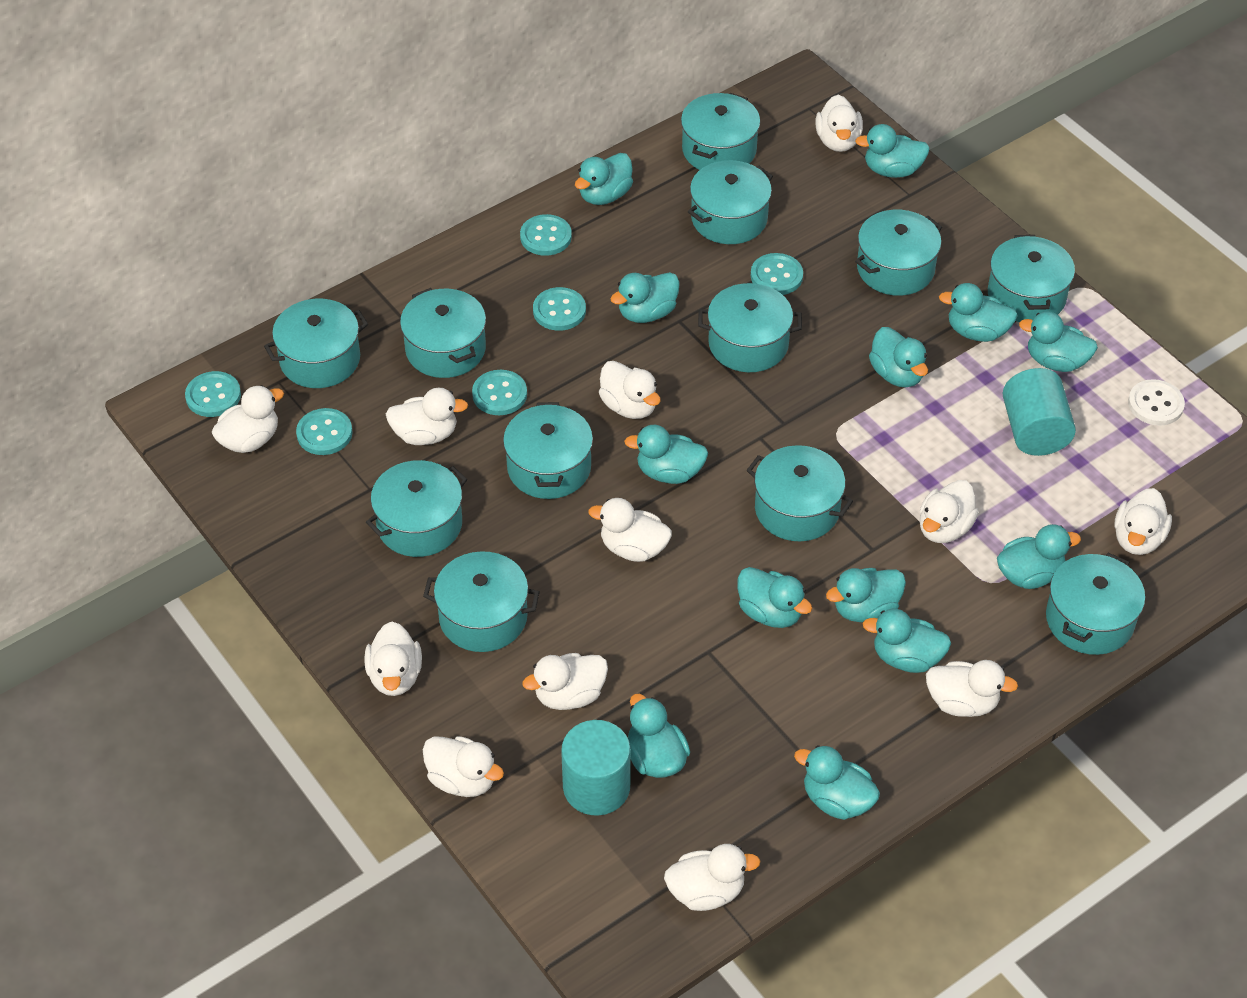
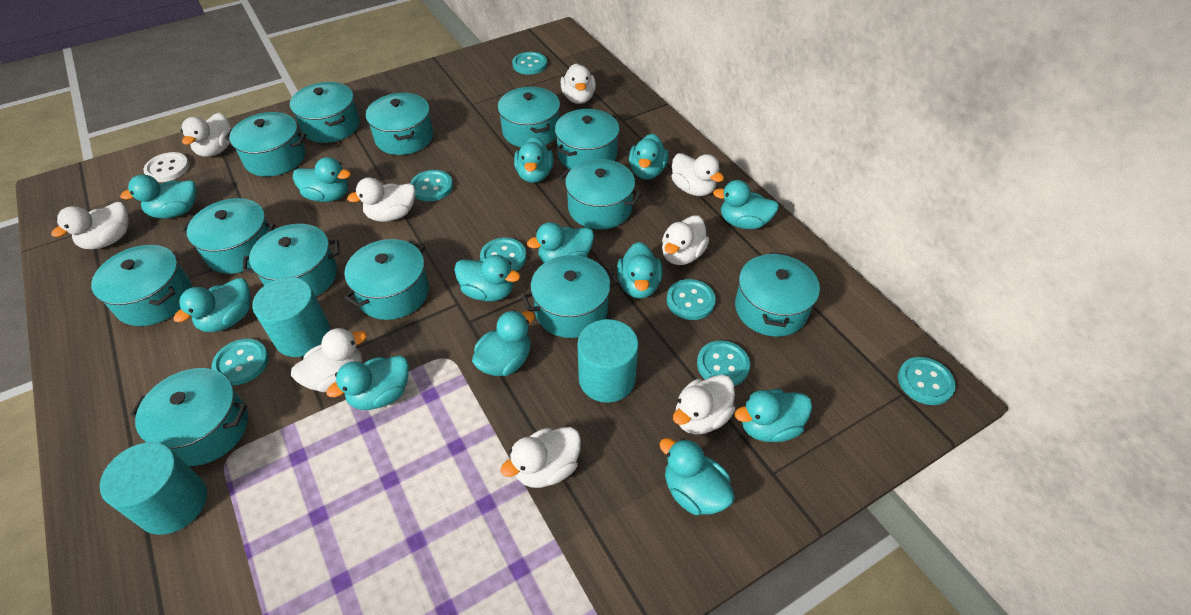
turquoise button: [185,371,241,417] [296,408,353,455] [472,370,527,415] [520,214,572,256] [533,287,586,331] [751,253,803,295] = 6 -> [211,339,269,385] [410,170,453,201] [480,238,527,271] [512,52,547,75] [667,279,716,320] [697,340,750,386] [898,357,956,405] = 7
turquoise cylinder: [561,720,631,816] [1002,368,1076,456] = 2 -> [100,442,207,535] [252,277,330,357] [577,319,639,403] = 3
turquoise pot: [264,299,368,388] [366,460,467,557] [400,288,486,378] [423,551,540,652] [503,402,593,499] [681,93,760,170] [688,160,773,244] [698,283,802,372] [747,445,853,541] [855,210,942,296] [988,235,1075,322] [1046,553,1145,655] = 12 -> [91,245,192,326] [130,368,248,466] [182,198,275,274] [225,112,306,177] [243,224,339,296] [290,82,360,143] [344,239,429,320] [366,93,433,155] [498,87,560,147] [522,255,619,338] [555,109,620,169] [559,159,642,229] [735,252,820,337] = 13
white duck: [212,385,284,453] [364,622,422,696] [386,387,468,445] [423,736,504,797] [522,653,608,710] [588,498,672,562] [599,361,661,419] [664,844,760,911] [816,95,863,152] [919,480,979,543] [926,660,1018,717] [1115,488,1172,555] = 12 -> [51,202,129,249] [181,113,231,157] [291,328,367,392] [347,177,415,222] [500,427,581,488] [561,64,596,104] [662,215,709,265] [671,153,724,196] [673,375,735,435] = 9

